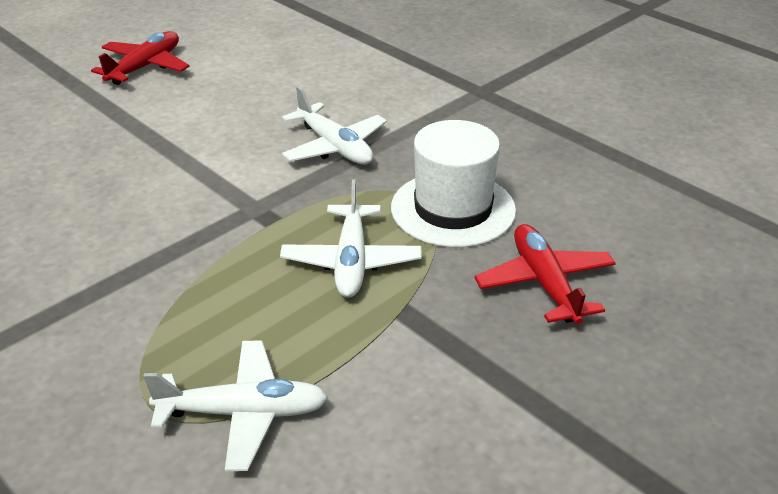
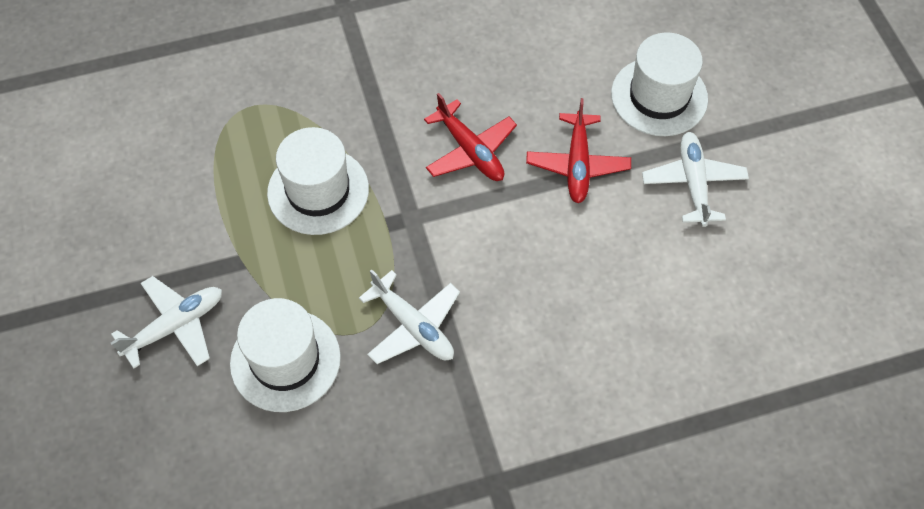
white hat: [391,120,516,248] = 1 -> [230,298,341,412] [267,127,369,235] [611,32,708,136] = 3

